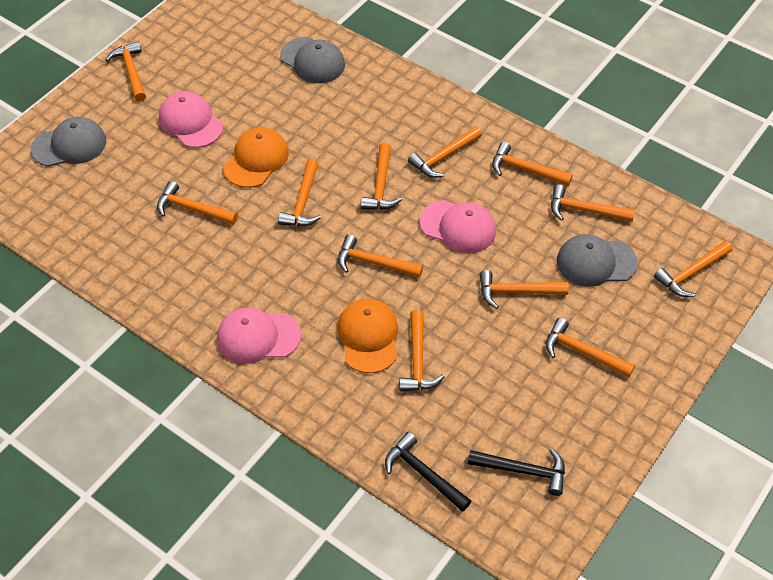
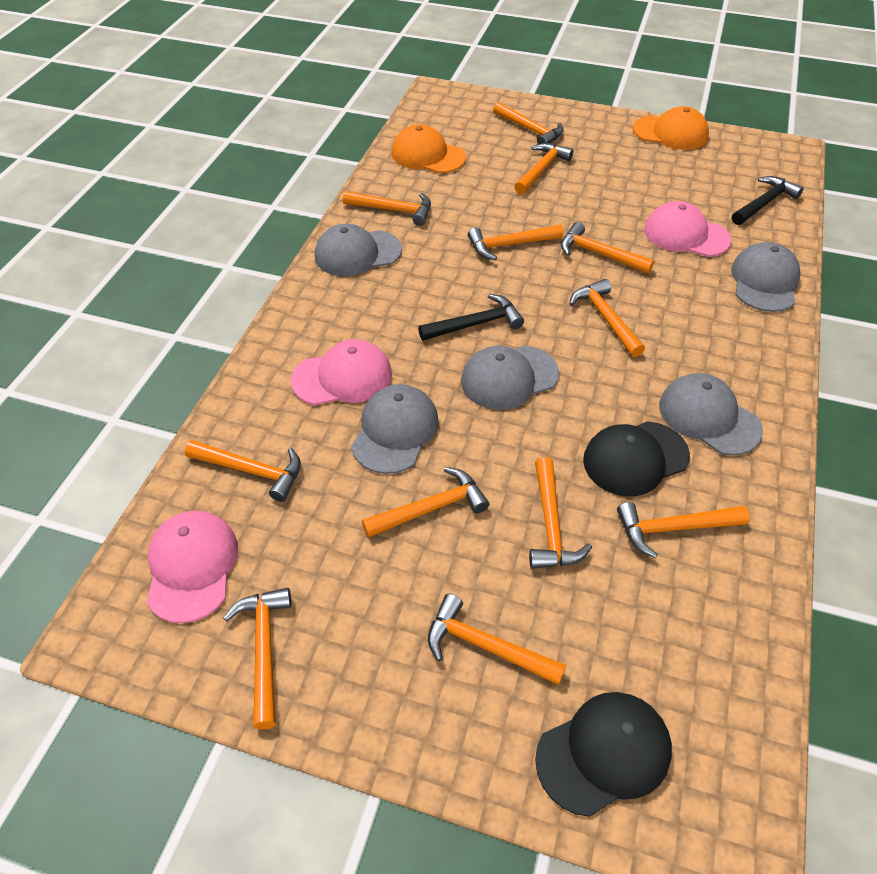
black cap: none = 0 -> [535,692,672,817] [583,421,690,496] = 2
grey cap: [31,117,106,167] [280,37,345,83] [557,234,637,287] = 3 -> [315,224,402,276] [351,384,439,474] [461,346,559,410] [659,373,763,455] [731,242,801,312] = 5

